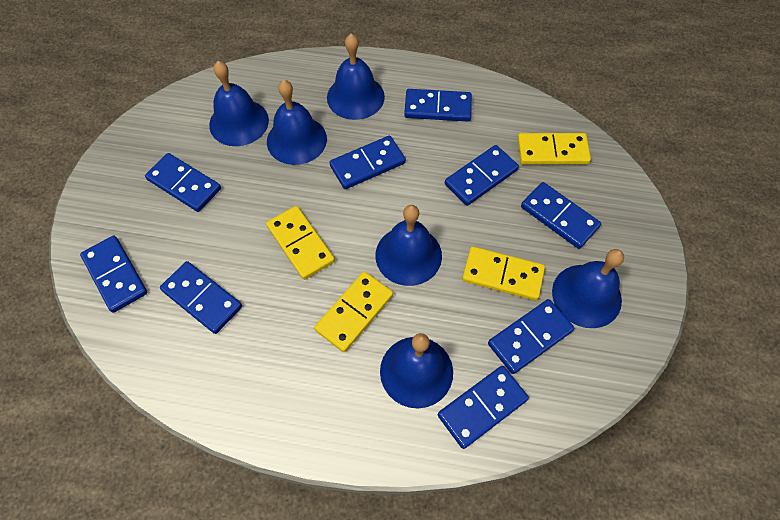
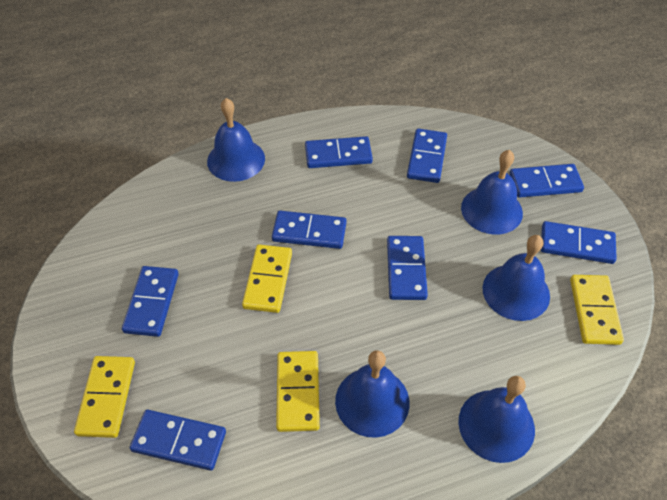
blue bell: [209,61,269,146] [267,80,327,165] [327,34,385,120] [375,205,442,286] [380,333,453,409] [552,249,624,328] = 6 -> [207,98,265,182] [335,350,410,438] [458,376,535,463] [461,150,523,235] [482,235,550,321] = 5
blue domino: [80,236,147,313] [145,153,221,212] [160,261,242,334] [329,136,406,189] [404,89,472,122] [438,366,529,449] [445,145,519,206] [488,299,574,374] [521,182,601,249] = 9 -> [122,266,179,337] [130,410,226,471] [272,211,347,249] [305,136,373,168] [387,236,428,300] [407,128,447,183] [509,164,584,198] [541,221,617,264] = 8

